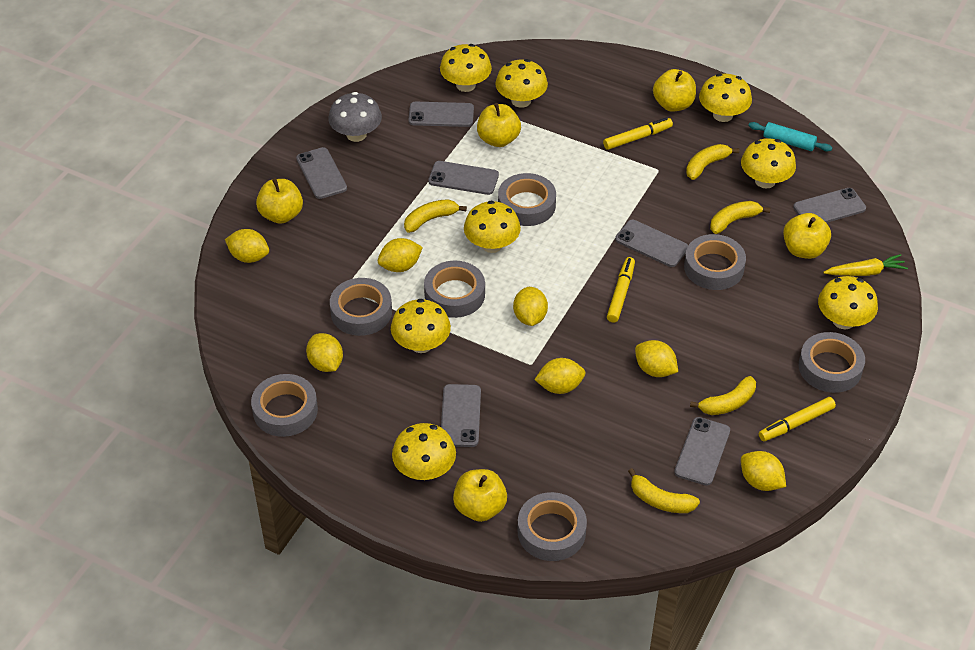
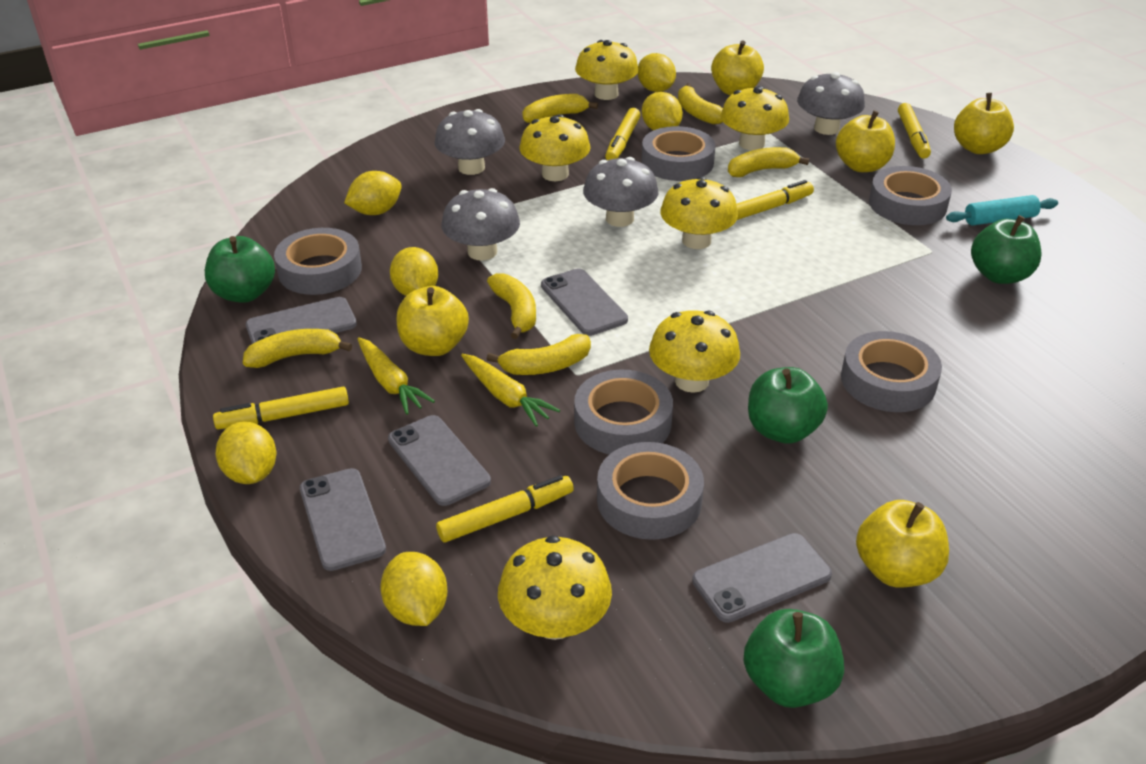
green apple: none = 0 -> [205,236,275,303] [743,609,844,708] [748,367,828,444] [971,215,1042,284] = 4
grey mushroom: [328,92,382,142] = 1 -> [434,109,505,175] [441,188,520,261] [583,157,658,227] [797,72,865,135] = 4
grey phone: [296,147,347,199] [408,102,474,127] [428,161,499,195] [441,384,481,447] [615,220,688,267] [674,417,730,486] [793,188,866,223] = 7 -> [246,297,357,344] [300,468,386,571] [388,415,491,506] [541,268,628,336] [692,533,832,623] = 5
grey tape: [251,374,318,437] [330,278,392,336] [424,261,485,318] [498,173,556,226] [518,492,587,561] [684,234,746,290] [799,332,865,393] = 7 -> [274,228,362,295] [574,370,673,454] [597,442,704,540] [642,126,715,181] [841,331,942,412] [869,166,952,225] = 6
yellow banana: [404,199,467,233] [628,468,700,513] [686,144,739,180] [690,376,756,415] [710,201,770,234] = 5 -> [243,329,352,368] [487,273,536,339] [487,334,591,375] [522,94,598,123] [678,83,723,125] [728,147,809,177] = 6
yellow carrot: [823,254,908,276] = 1 -> [358,337,435,415] [461,354,560,426] = 2
yellow lemon: [225,229,269,263] [306,333,343,372] [378,238,423,272] [513,287,548,326] [535,358,585,394] [635,340,678,377] [741,451,786,491] = 7 -> [216,422,276,484] [344,171,402,215] [380,552,447,626] [390,247,438,296] [637,53,676,92] [642,92,683,130] = 6
yellow marker: [603,117,673,150] [607,257,635,323] [759,397,836,441] = 3 -> [213,387,349,429] [436,475,574,542] [605,108,640,160] [736,180,814,220] [898,103,931,159] = 5
yellow mushroom: [391,299,451,353] [392,423,456,480] [440,44,492,92] [464,201,521,253] [495,59,548,108] [699,73,752,122] [741,138,796,189] [818,276,878,329] = 8 -> [498,535,612,640] [519,114,590,181] [575,40,639,100] [649,310,740,393] [660,176,738,249] [721,86,789,150] = 6

